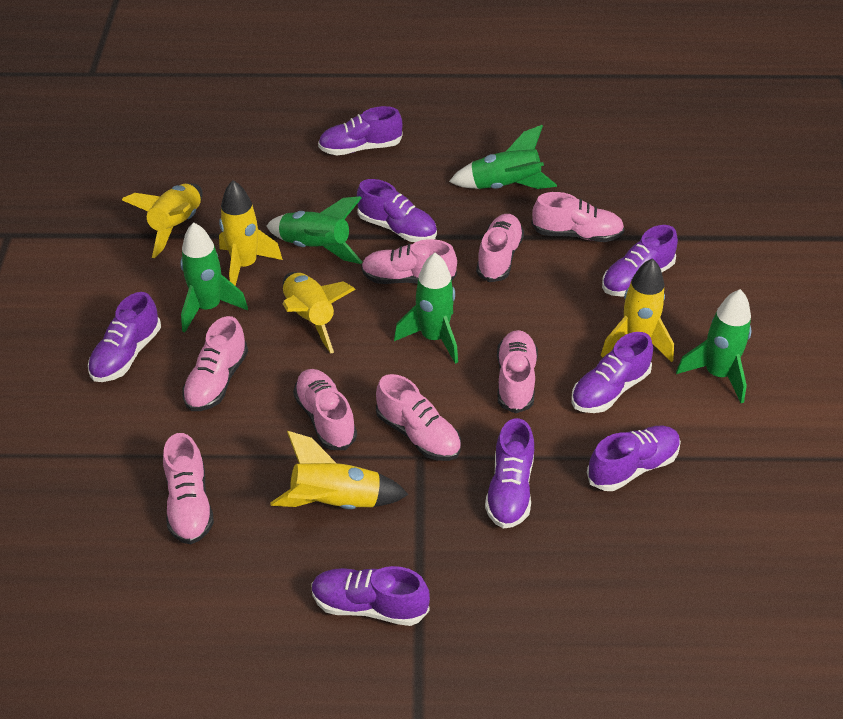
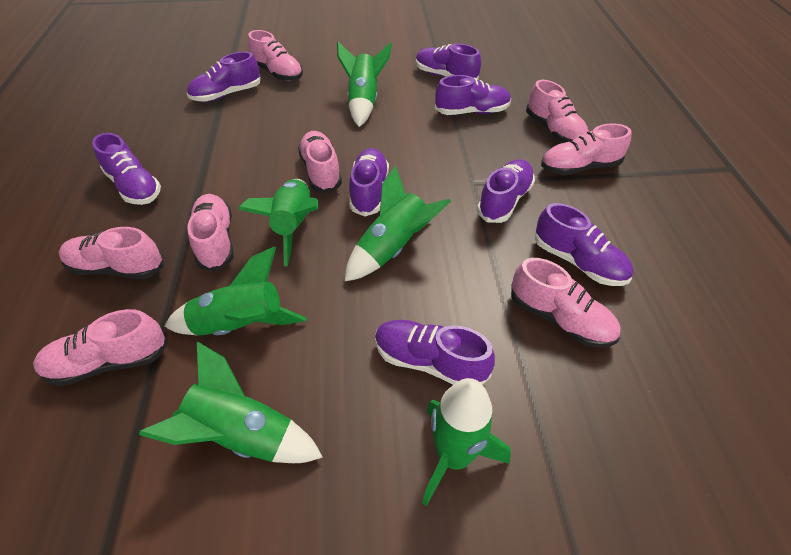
green rocket: [180,222,248,332] [266,196,363,264] [394,253,458,364] [449,125,557,189] [676,289,751,403] = 5 -> [139,342,323,463] [164,246,306,335] [238,179,318,266] [337,42,392,127] [344,165,451,282] [422,378,511,506] = 6
yellow rocket: [122,183,203,258] [219,180,283,286] [271,431,409,509] [283,272,356,353] [601,258,674,362] = 5 -> none = 0

